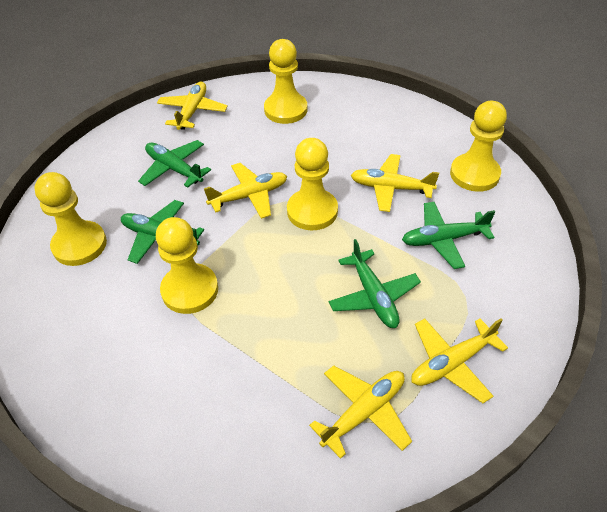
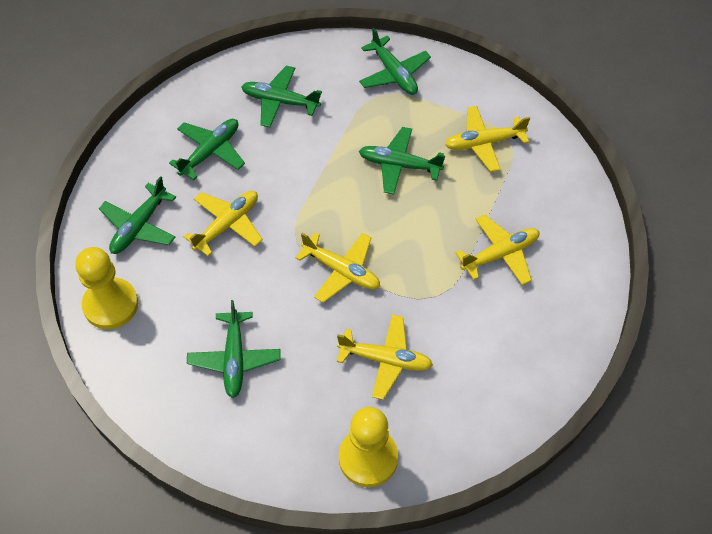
green plane: [121,200,204,264] [138,140,211,188] [328,239,421,328] [402,202,495,269] = 4 -> [99,176,176,254] [169,119,245,180] [187,300,281,398] [241,66,322,127] [359,28,431,95] [359,127,445,194] = 6
yellow pawn: [35,172,107,266] [156,217,218,314] [264,39,307,124] [287,138,338,230] [450,101,507,192] = 5 -> [75,247,138,329] [339,407,398,487] = 2

